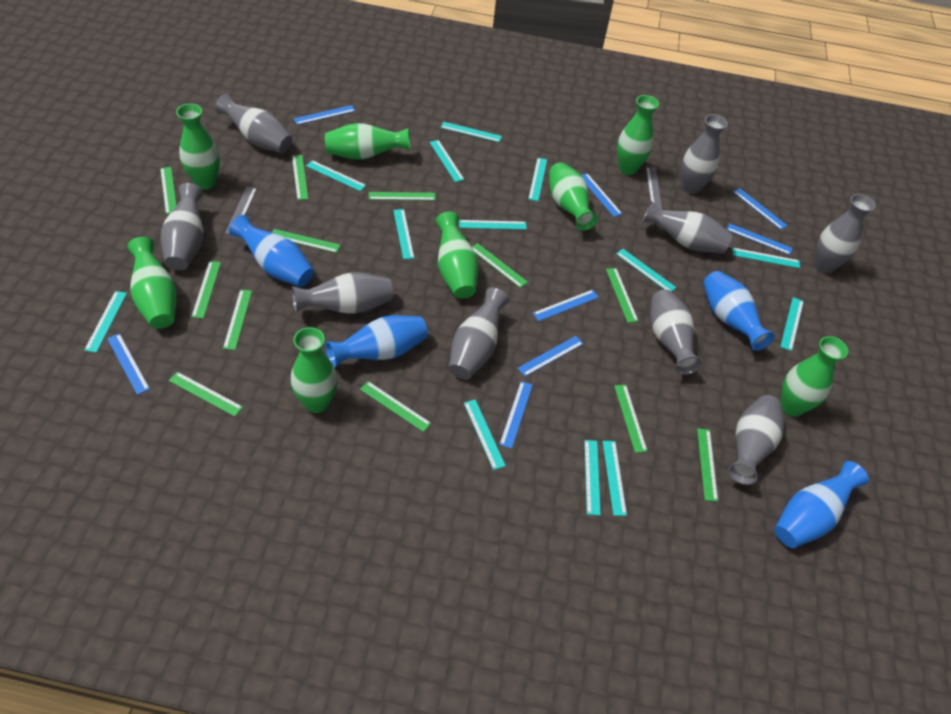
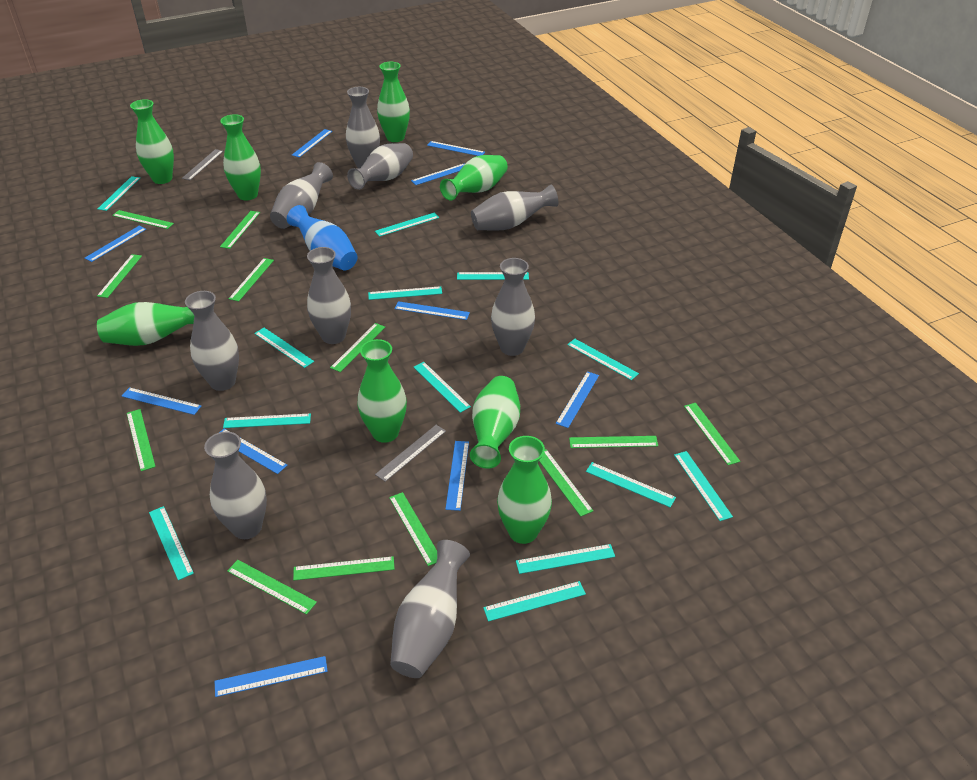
blue ruler: [107,333,150,395] [294,105,355,125] [499,381,533,449] [518,336,584,376] [533,290,599,321] [581,173,622,217] [727,224,793,255] [733,188,788,230] = 8 -> [85,226,146,262] [122,387,201,415] [215,656,328,697] [220,429,287,474] [292,129,332,157] [394,301,470,320] [411,164,465,185] [427,141,485,156] [445,441,469,511] [556,371,599,428] = 10
blue vase: [229,215,314,287] [325,315,428,367] [703,271,775,351] [774,461,869,548] = 4 -> [287,205,357,270] = 1

